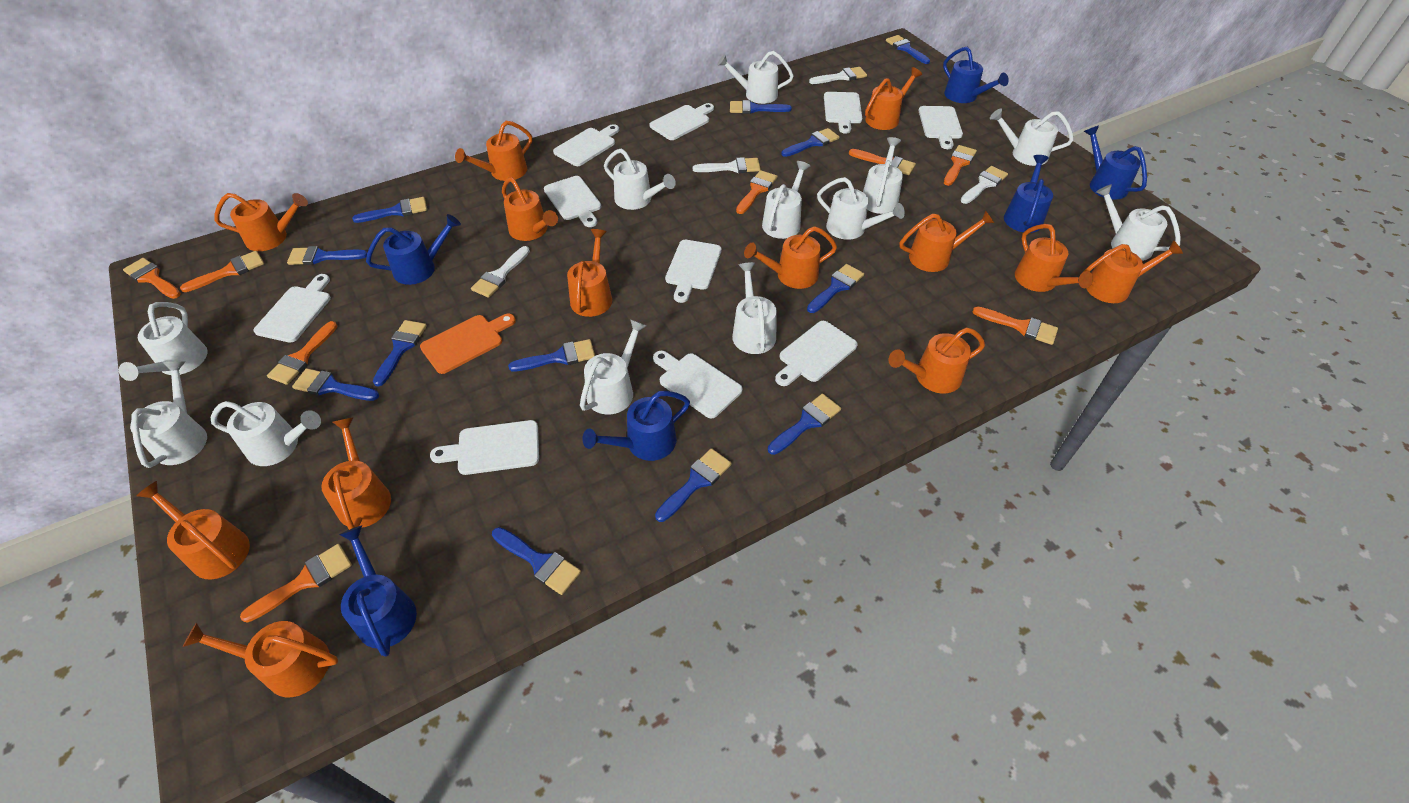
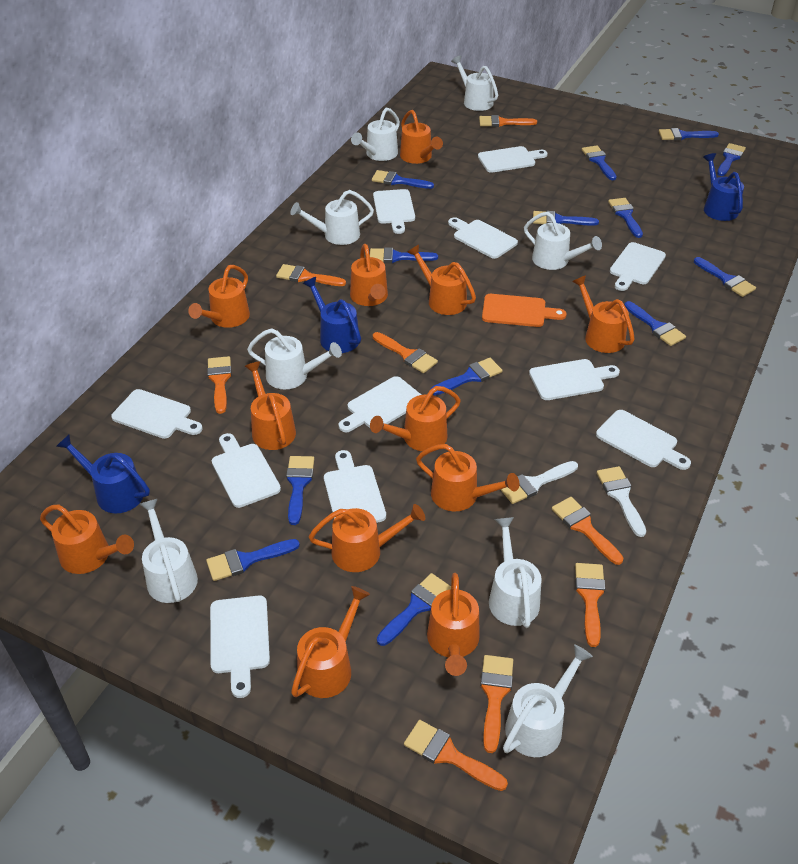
blue brush: [287,246,367,265] [292,368,379,401] [352,197,427,223] [373,320,427,387] [492,527,581,595] [508,339,595,372] [655,448,732,522] [730,100,792,114] [768,394,841,455] [781,128,839,157] [807,264,864,313] [886,35,930,64] = 12 -> [206,539,300,581] [286,456,314,525] [370,247,438,263] [372,170,434,189] [377,573,451,646] [430,358,502,395] [533,211,599,226] [582,146,617,180] [608,198,643,238] [625,301,686,346] [659,128,719,140] [694,257,756,297] [717,143,746,176] = 13
blue watering can: [339,525,417,657] [366,214,461,285] [582,391,690,461] [943,47,1009,103] [1004,155,1053,233] [1084,126,1147,200] = 6 -> [56,435,150,513] [303,277,361,353] [703,153,744,221] = 3
orange watering can: [137,481,250,579] [183,621,338,697] [214,193,308,251] [321,417,391,530] [455,121,532,181] [502,177,558,241] [567,229,612,317] [744,226,837,289] [865,67,922,130] [889,328,985,393] [900,210,994,272] [1015,224,1093,292] [1083,240,1183,303] = 13 -> [40,505,134,574] [188,265,250,328] [245,361,296,450] [291,586,370,698] [309,504,425,572] [350,244,388,306] [370,386,461,451] [400,110,443,164] [407,244,476,315] [416,444,519,511] [427,573,480,676] [572,275,635,353] = 12
white brush: [471,246,530,298] [693,157,761,173] [809,67,867,84] [960,166,1008,204] = 4 -> [500,461,578,504] [597,466,646,537] = 2
white cutting board: [254,274,331,343] [430,420,539,475] [544,176,601,227] [553,124,619,166] [650,103,714,140] [653,351,743,418] [665,240,722,303] [775,321,858,386] [824,92,862,134] [919,106,963,149] = 10 -> [111,389,203,439] [210,596,270,698] [212,433,281,508] [324,450,386,523] [339,376,421,432] [373,189,415,234] [448,217,518,259] [478,146,548,173] [529,359,620,400] [596,410,691,470] [610,242,666,291] = 11
white watering can: [119,302,208,381] [130,361,207,468] [211,401,321,466] [580,319,646,415] [604,149,676,210] [717,51,794,104] [732,262,777,354] [762,161,810,239] [817,177,905,240] [863,137,903,214] [990,108,1073,166] [1096,184,1181,261] = 12 -> [139,499,198,603] [247,328,342,390] [290,190,374,245] [351,108,400,161] [451,55,498,111] [489,517,542,628] [503,644,593,757] [524,212,602,270] = 8

